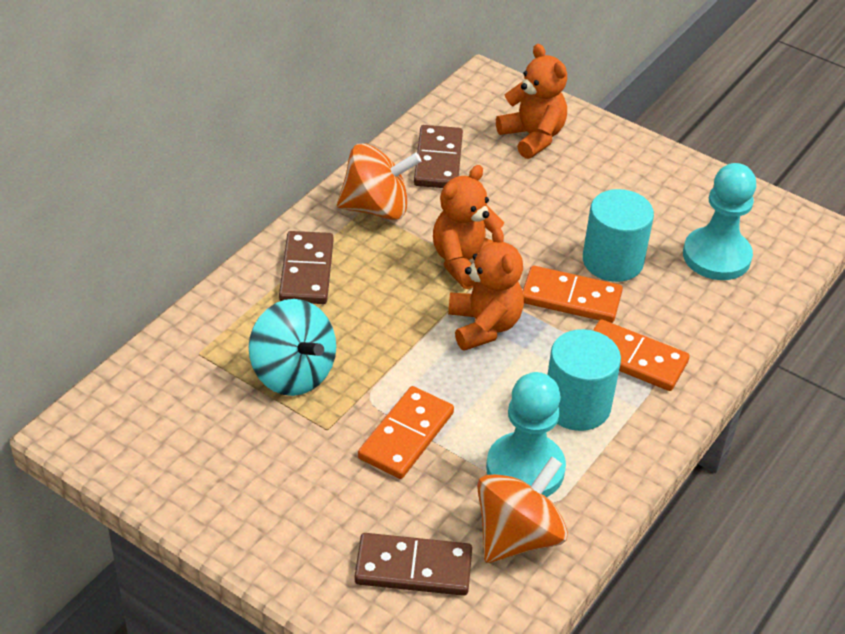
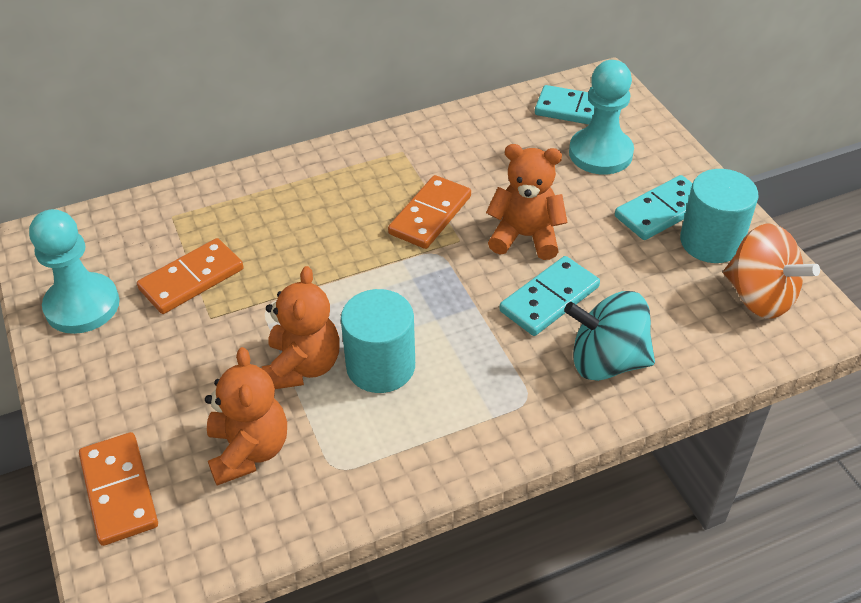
brown domino: [279,231,334,304] [354,533,472,596] [414,125,463,188] = 3 -> none = 0
orange spinning top: [337,143,421,220] [477,456,568,563] = 2 -> [723,223,820,319] = 1
turquoise domino: none = 0 -> [499,256,600,336] [535,85,621,125] [615,175,693,240] = 3

